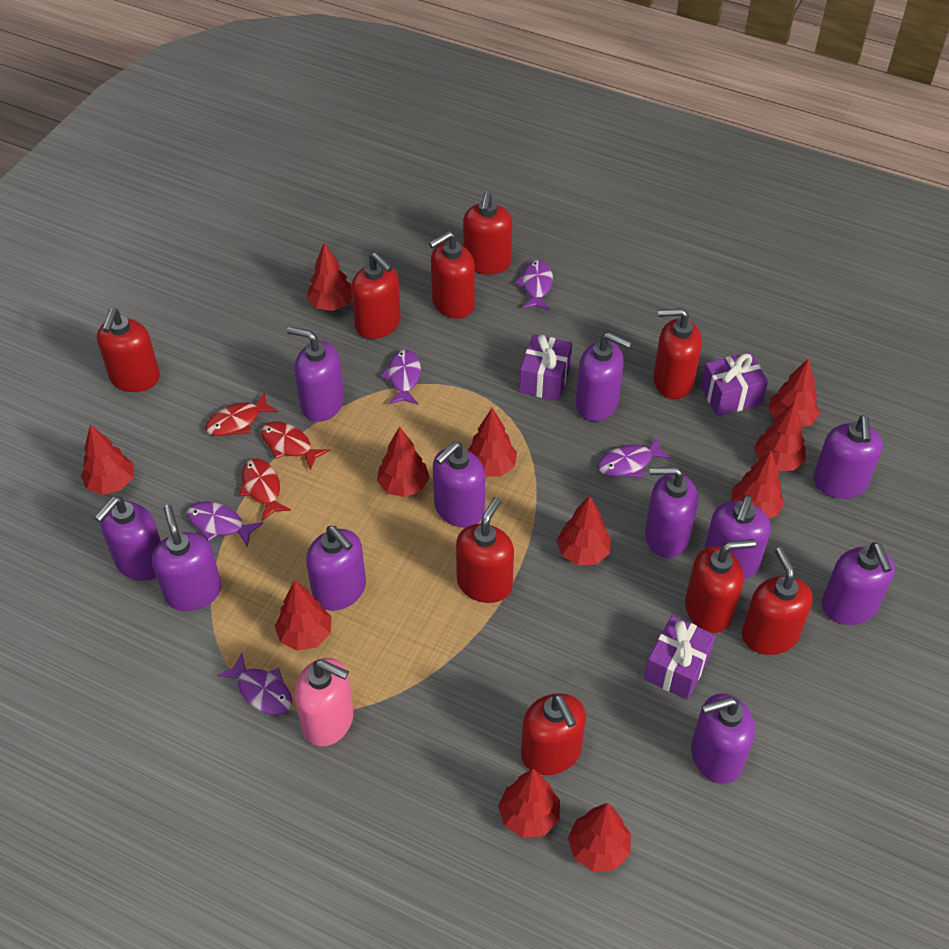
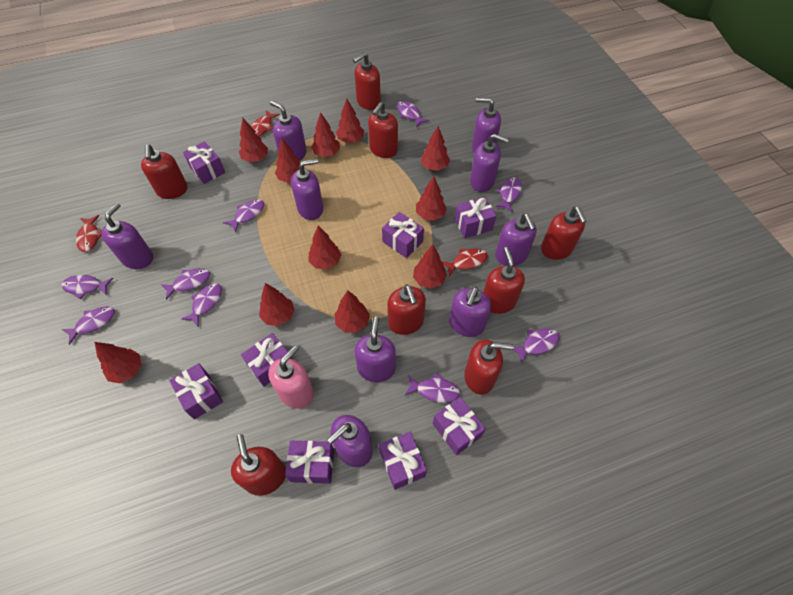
purple fish: [187,501,263,547] [217,652,292,715] [381,349,421,404] [515,260,553,310] [598,437,672,478] = 5 -> [61,275,113,299] [62,307,115,345] [161,268,210,300] [181,283,222,326] [223,199,264,233] [397,101,429,127] [404,373,460,403] [495,177,522,212] [513,329,560,363] = 9
purple gift: [519,334,572,401] [644,615,716,700] [701,352,768,416] = 3 -> [169,363,223,419] [183,141,225,184] [241,333,292,387] [285,441,334,484] [379,432,427,490] [382,212,424,258] [433,397,486,455] [454,197,496,238] = 8
purple soap dispenser: [95,496,161,581] [152,505,222,611] [287,327,344,422] [306,526,366,611] [433,441,485,527] [576,332,632,421] [645,467,698,558] [691,693,755,784] [705,496,771,579] [813,415,883,499] [822,542,895,625] = 11 -> [101,203,153,269] [270,101,307,161] [291,159,323,220] [327,415,372,467] [354,317,396,382] [449,287,491,337] [470,134,509,192] [472,97,501,154] [495,213,537,266] = 9
red soap dispenser: [97,308,160,392] [351,253,401,339] [429,231,475,319] [456,497,514,603] [463,191,512,274] [521,693,586,775] [653,308,702,399] [685,539,756,633] [742,547,813,655] = 9 -> [141,144,188,199] [231,434,286,496] [353,52,381,110] [368,102,398,158] [387,285,426,335] [464,340,514,395] [483,247,525,314] [541,207,587,260] = 8

